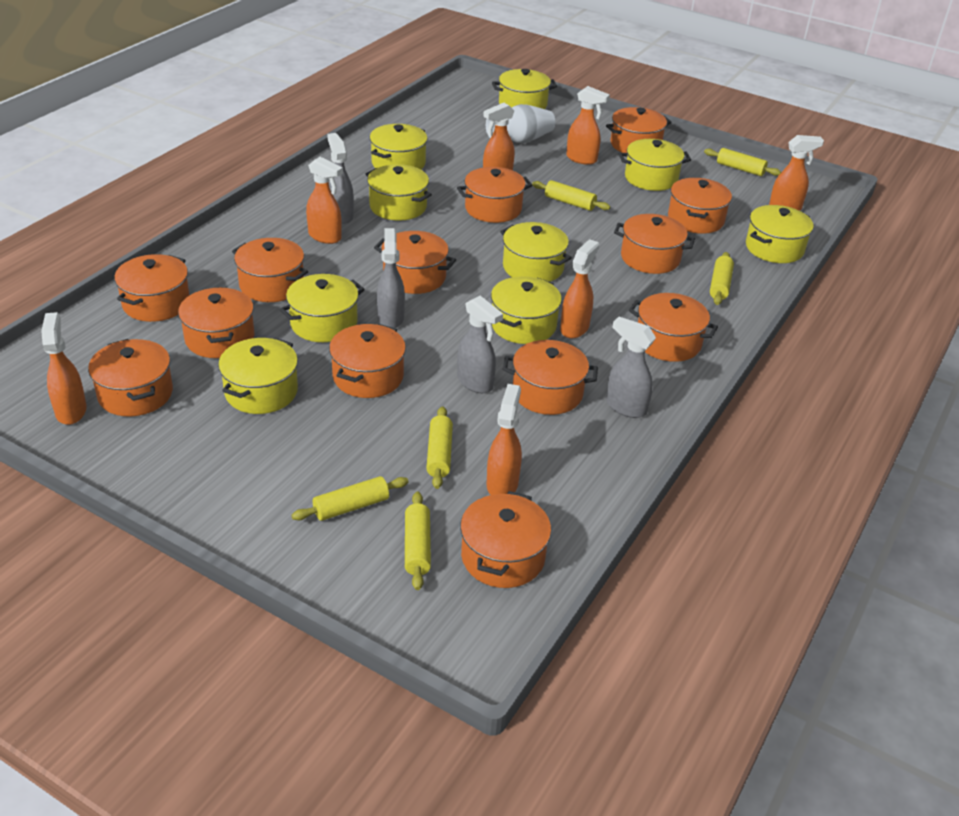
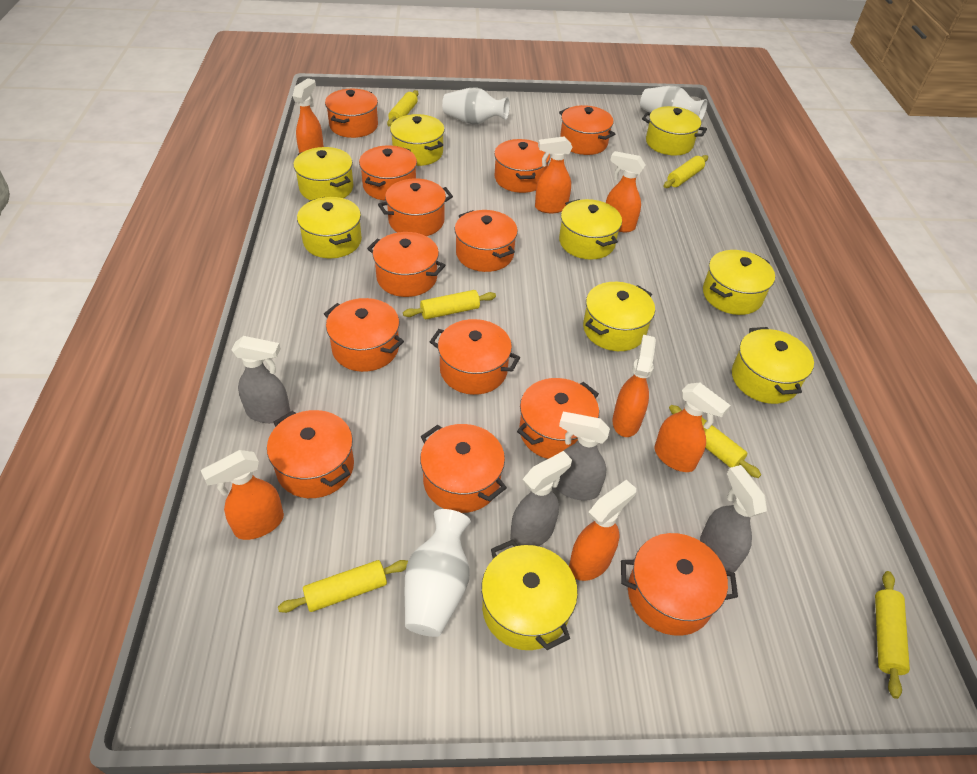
white vase: [486,104,555,143] = 1 -> [405,509,471,637] [442,87,510,125] [640,86,707,120] = 3

